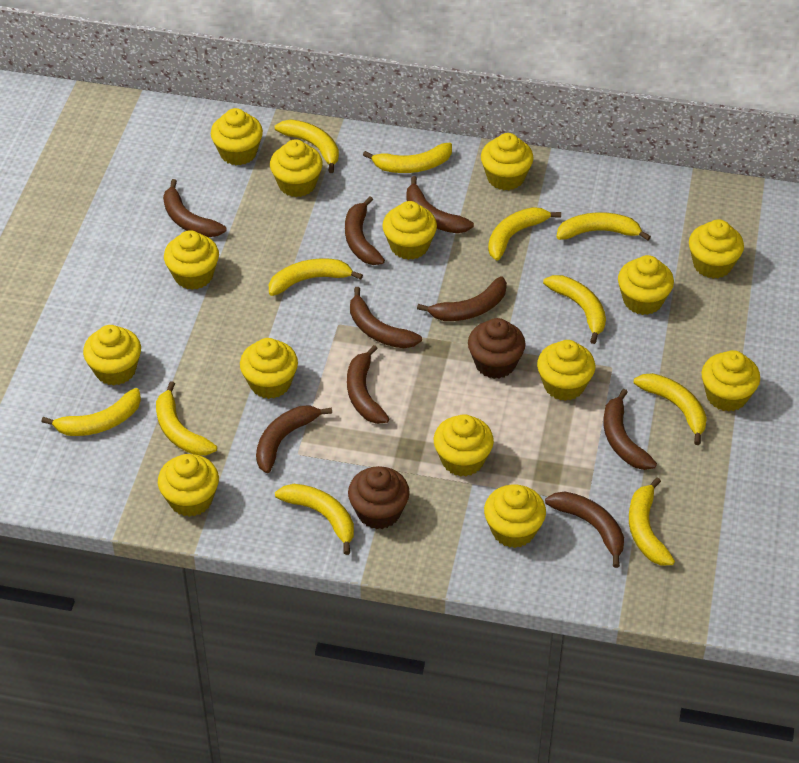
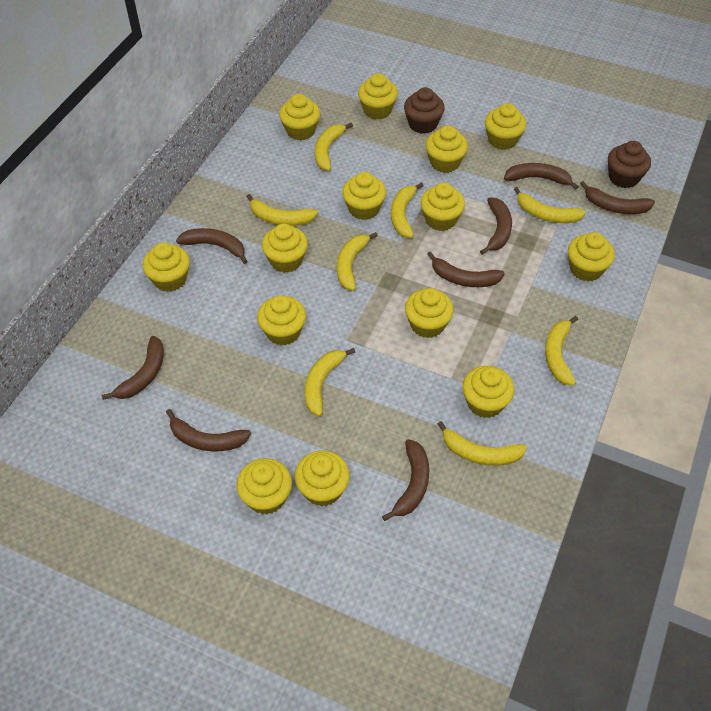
brown banana: [163,179,226,237] [256,406,332,473] [345,196,385,265] [347,345,389,424] [350,287,422,348] [406,176,474,233] [417,277,507,321] [545,492,624,568] [603,389,657,470] = 9 -> [101,336,164,400] [166,409,251,451] [176,228,248,264] [382,439,429,521] [427,251,505,287] [480,198,512,255] [504,163,579,189] [580,181,655,214] = 8
yellow banana: [41,388,141,436] [156,381,217,455] [269,258,363,296] [275,120,339,173] [275,484,354,555] [363,143,452,173] [488,207,561,261] [543,275,606,344] [556,212,651,241] [629,477,675,565] [634,373,707,445] = 11 -> [247,194,318,226] [305,348,355,416] [315,123,353,171] [337,232,378,291] [391,182,424,238] [438,421,527,466] [514,187,586,223] [545,316,578,386] = 8

